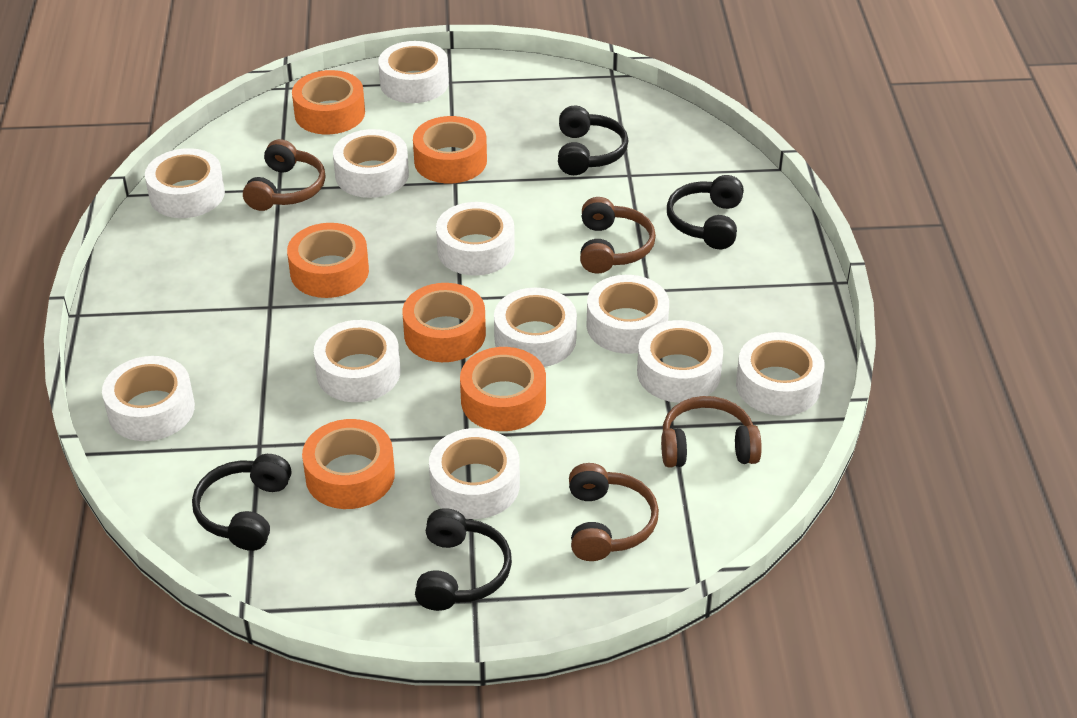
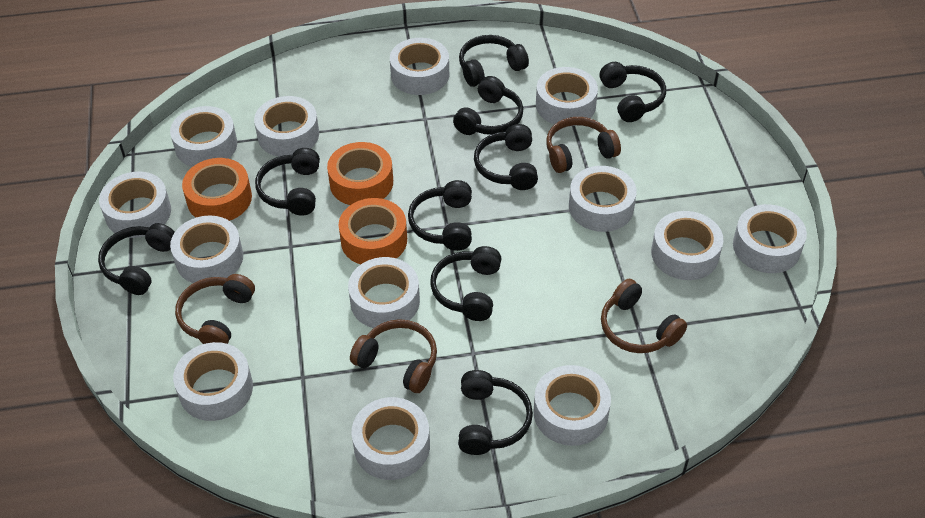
black headphones: [192,454,291,551] [415,508,512,611] [558,105,628,175] [667,175,744,249] = 4 -> [98,223,175,295] [255,148,320,216] [408,180,472,251] [430,246,501,321] [453,76,523,135] [458,370,533,455] [459,35,529,87] [474,124,538,190] [599,62,666,122] = 9
orange tape: [287,223,369,298] [292,70,365,134] [302,419,395,509] [402,283,486,362] [413,116,487,184] [460,347,546,431] = 6 -> [182,158,252,221] [327,142,393,205] [339,198,407,264] = 3
white tape: [102,356,195,441] [145,148,225,218] [314,320,400,402] [333,129,409,198] [378,41,449,103] [429,428,520,519] [436,202,515,276] [494,288,577,367] [586,275,669,354] [637,320,723,403] [736,332,825,416] = 11 -> [99,172,171,238] [170,106,237,167] [170,215,243,283] [173,342,253,421] [254,96,319,157] [348,257,420,328] [351,397,430,480] [390,38,449,95] [533,365,611,446] [536,67,598,126] [569,166,637,232] [651,211,723,280] [733,204,807,273] = 13

